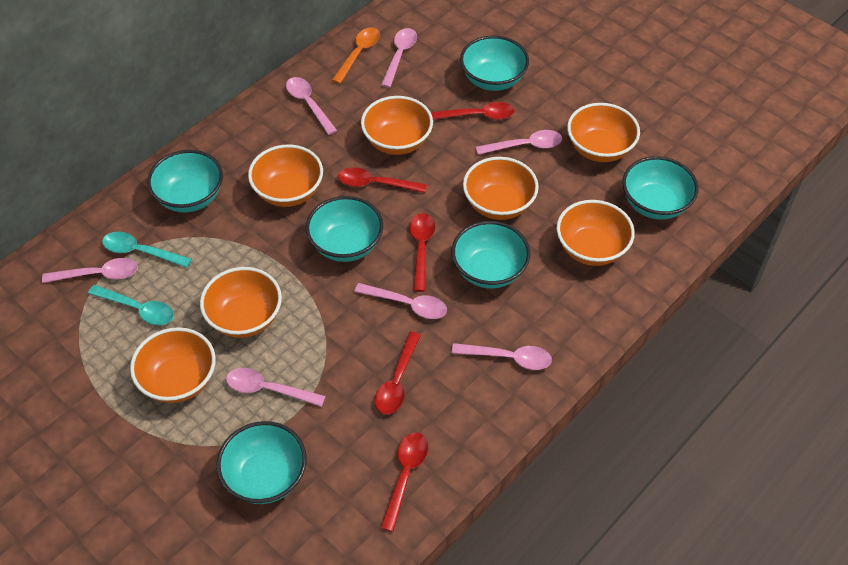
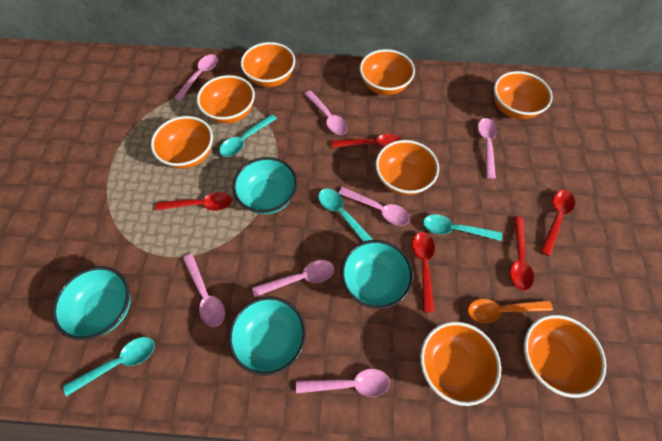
orange bowl: [130,327,216,403] [200,267,282,338] [248,145,323,207] [361,96,433,155] [463,157,539,220] [556,200,635,266] [567,103,640,162] = 7 -> [151,116,213,169] [197,75,255,124] [241,42,295,87] [360,49,415,95] [376,140,439,195] [420,322,501,406] [494,71,553,119] [523,315,606,398] = 8
turquoise bowl: [147,150,223,213] [216,421,307,504] [306,196,383,262] [451,221,531,288] [460,36,529,91] [622,156,699,220] = 6 -> [52,266,131,340] [228,296,306,376] [232,157,298,214] [341,240,413,309] = 4
turquoise spoon: [88,285,174,325] [102,232,192,268] = 2 -> [63,337,155,396] [219,114,277,157] [318,188,373,242] [423,214,502,241] = 4

